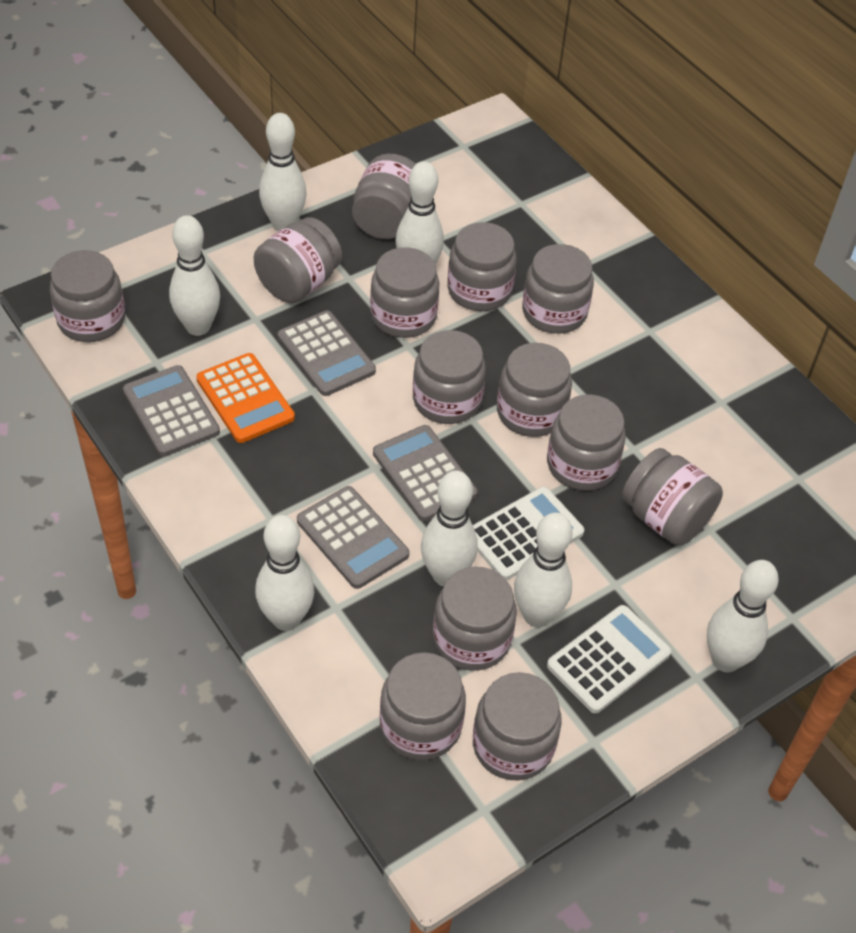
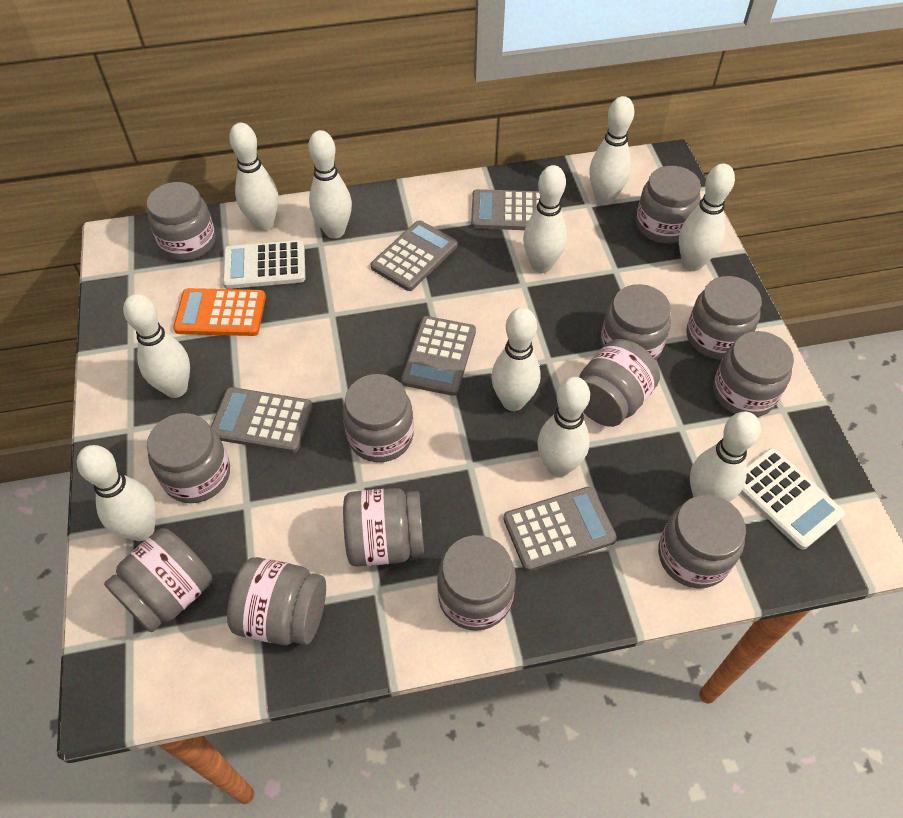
grey calculator: [123,365,220,457] [278,310,376,396] [297,486,409,589] [373,425,477,521] = 4 -> [211,387,313,453] [371,220,457,291] [401,316,476,396] [471,189,540,230] [503,487,617,572] = 5
white bowling pin: [169,215,220,336] [255,515,315,631] [259,113,306,231] [396,161,444,264] [421,471,478,586] [514,512,572,627] [707,560,779,672] = 7 -> [77,445,157,541] [123,294,190,398] [229,123,278,231] [308,130,352,239] [491,307,540,411] [523,165,567,273] [537,377,590,477] [589,96,634,205] [679,164,735,271] [690,412,761,502] = 10

